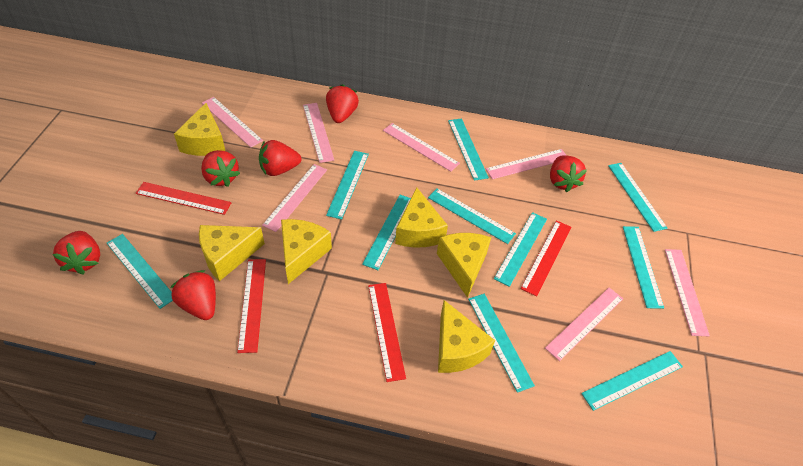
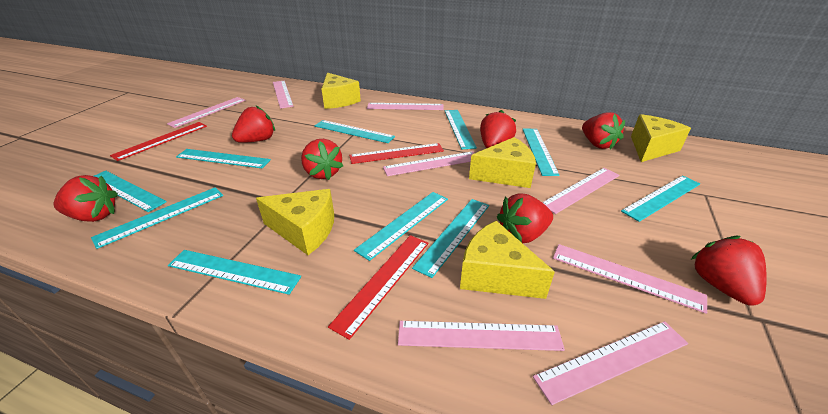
pink ruler: [202,97,263,148] [262,164,327,232] [303,103,334,163] [383,123,460,172] [486,149,567,179] [545,288,623,361] [665,249,710,336] = 7 -> [167,97,246,128] [273,81,294,109] [367,103,444,110] [383,151,474,176] [398,321,565,351] [533,321,688,405] [542,168,620,214] [553,244,707,314] = 8
red ruler: [136,182,232,215] [237,259,266,353] [368,283,406,382] [520,220,571,297] = 4 -> [110,122,207,161] [328,235,429,340] [349,143,444,164] = 3
red strawberry: [52,231,100,274] [170,270,216,320] [201,150,240,187] [259,140,301,176] [326,84,359,123] [550,155,587,192] = 6 -> [54,175,118,222] [232,106,275,143] [301,139,343,180] [480,110,516,148] [497,193,553,243] [582,112,625,150] [691,236,767,306] = 7
yellow cheese: [174,103,225,156] [199,225,265,281] [281,219,332,284] [395,187,448,248] [437,233,491,298] [438,300,495,373] = 6 -> [256,189,334,255] [322,73,361,109] [460,221,555,299] [469,137,536,188] [631,114,691,162] = 5

